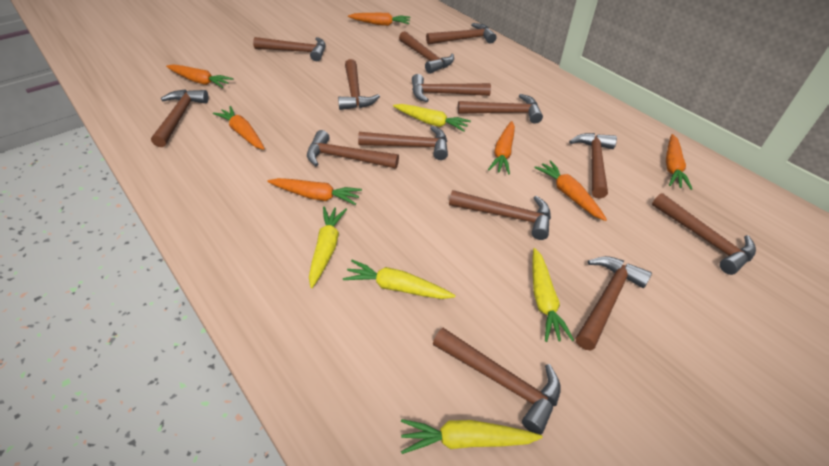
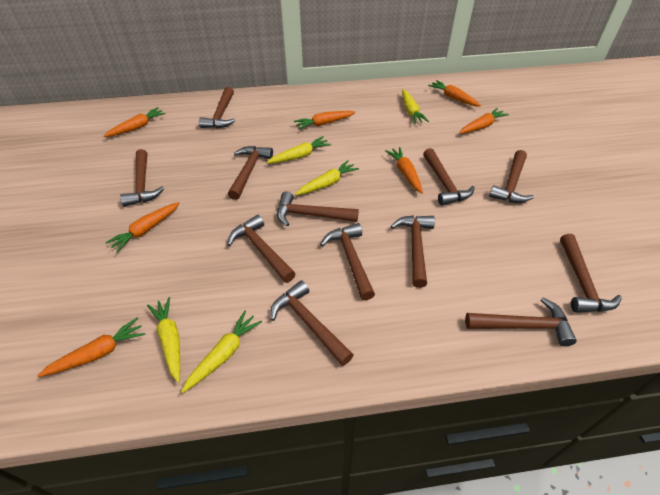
brown hammer: [151,89,209,147] [253,37,326,61] [307,130,399,169] [338,59,380,110] [358,126,448,160] [399,31,454,74] [412,74,491,102] [426,23,496,45] [433,328,561,435] [449,190,551,240] [458,94,543,124] [569,133,617,199] [576,256,652,351] [652,193,756,275] = 14 -> [120,149,164,206] [199,87,235,128] [227,215,296,283] [228,146,273,200] [270,280,354,366] [277,191,359,226] [320,223,375,300] [391,215,435,288] [423,148,475,206] [465,298,577,346] [489,150,534,203] [560,234,622,313] = 12

